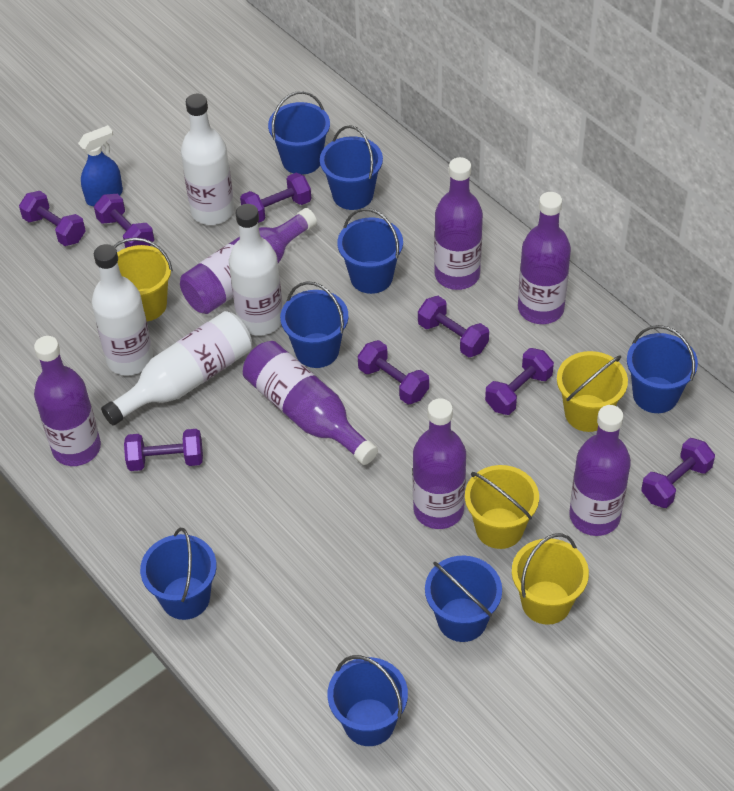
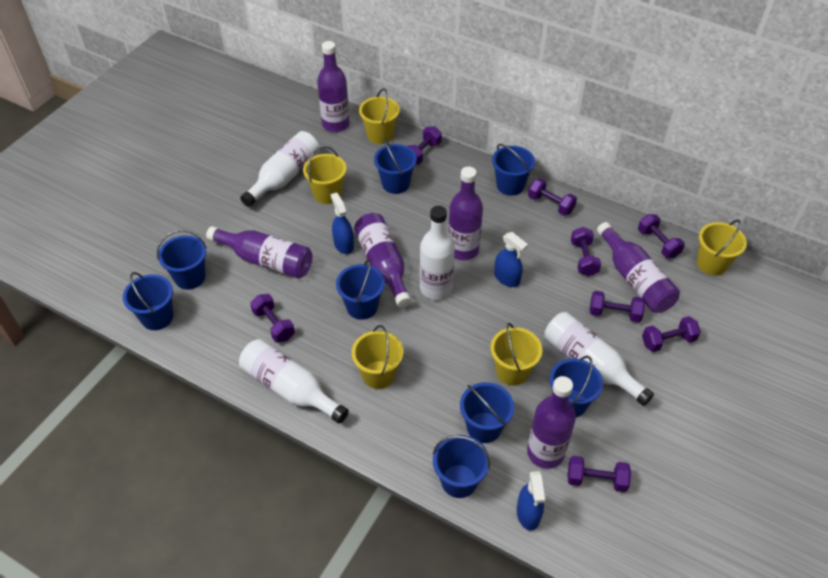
blue spray bottle: [78,125,123,206] = 1 -> [331,192,354,254] [494,232,528,287] [517,471,545,531] = 3
purple bottle: [34,336,101,466] [180,208,317,314] [243,341,378,465] [413,398,466,529] [434,157,483,290] [518,192,571,324] [569,405,631,536] = 7 -> [206,226,312,279] [317,41,350,132] [354,213,412,308] [448,167,483,260] [527,376,576,469] [597,222,680,313] = 6
yellow bucket: [114,237,173,321] [465,465,539,549] [512,533,589,625] [557,351,628,432] = 4 -> [303,146,347,204] [352,325,403,389] [359,88,400,144] [491,323,542,386] [697,220,747,276] = 5

